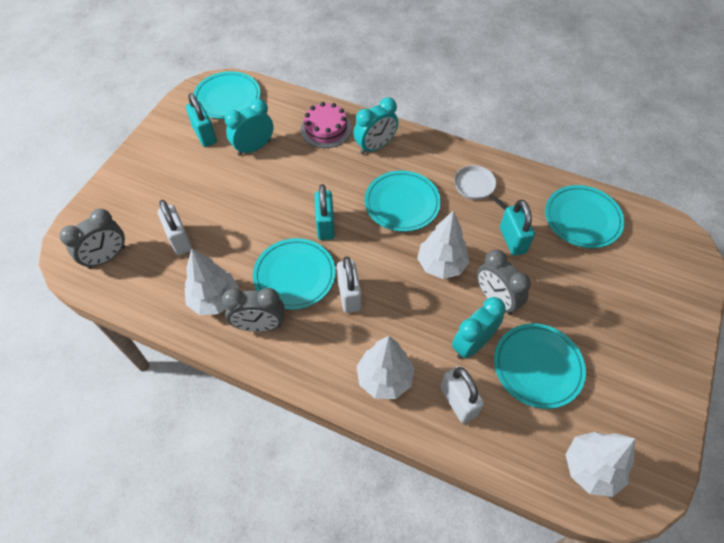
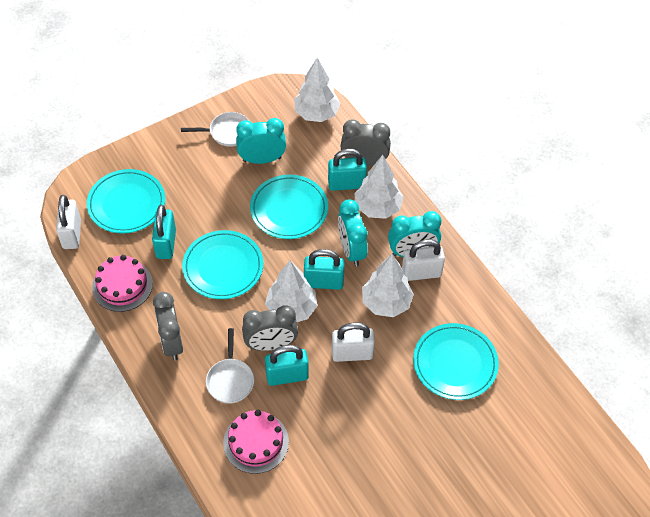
pink cake: [300,102,352,148] = 1 -> [92,255,153,312] [223,410,289,474] = 2
turquoise padlock: [186,93,217,147] [315,184,335,240] [500,200,535,256] = 3 -> [152,205,176,259] [265,345,309,386] [304,249,345,290] [328,149,367,191] = 4
turquoise plate: [193,71,261,119] [253,238,336,310] [364,171,441,232] [494,324,586,409] [545,185,625,248] = 5 -> [87,169,165,234] [182,230,263,299] [250,175,328,239] [413,323,499,400] = 4
white pan: [454,165,507,210] = 1 -> [181,112,249,147] [206,328,254,404] = 2

